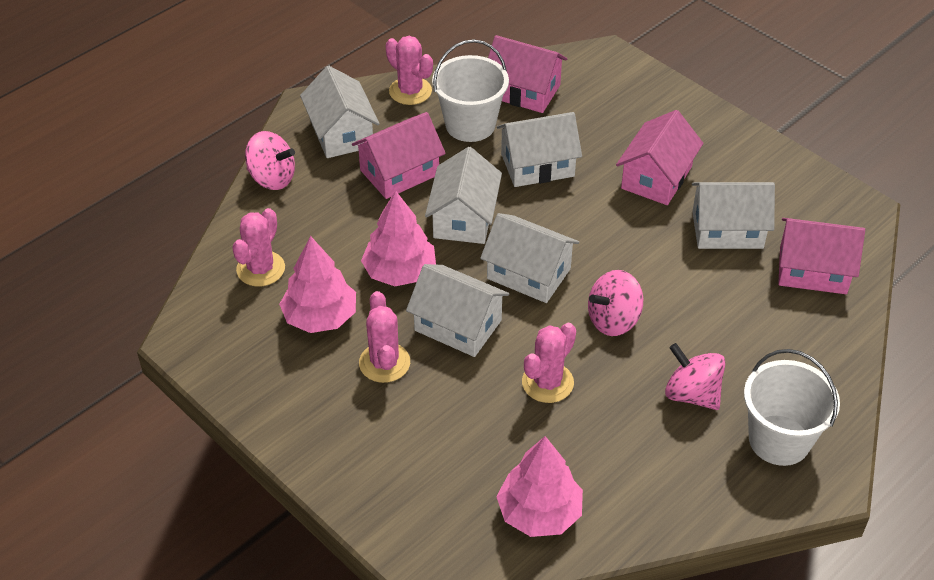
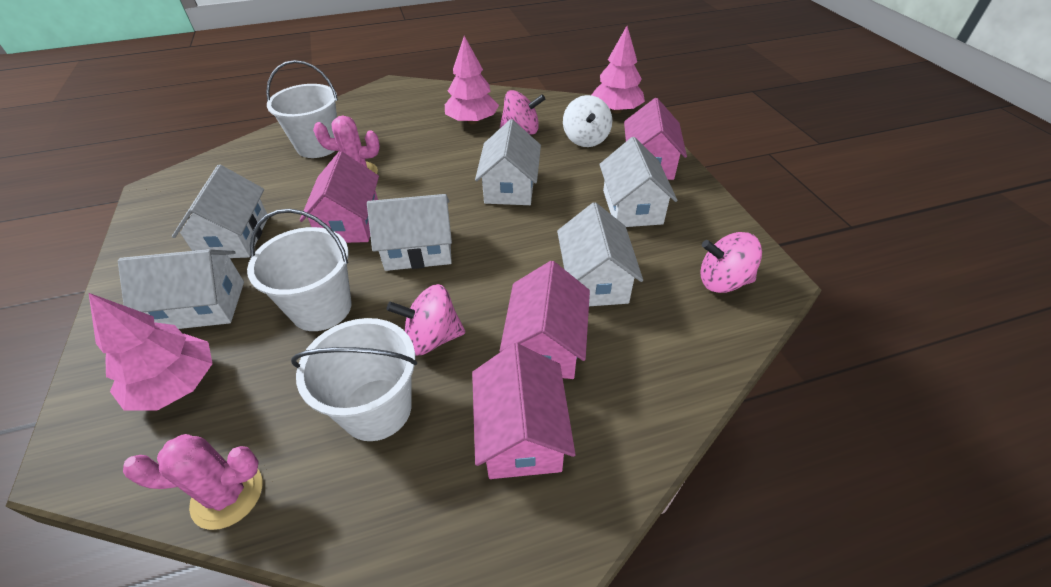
pink cactus: [232,208,285,286] [359,291,410,383] [385,36,433,105] [522,323,576,403] = 4 -> [123,434,262,530] [313,115,380,174] = 2
white bucket: [432,39,509,142] [744,349,840,466] = 2 -> [247,209,351,331] [266,60,338,158] [291,318,417,441] = 3
white spinning top: none = 0 -> [563,95,612,147] = 1

